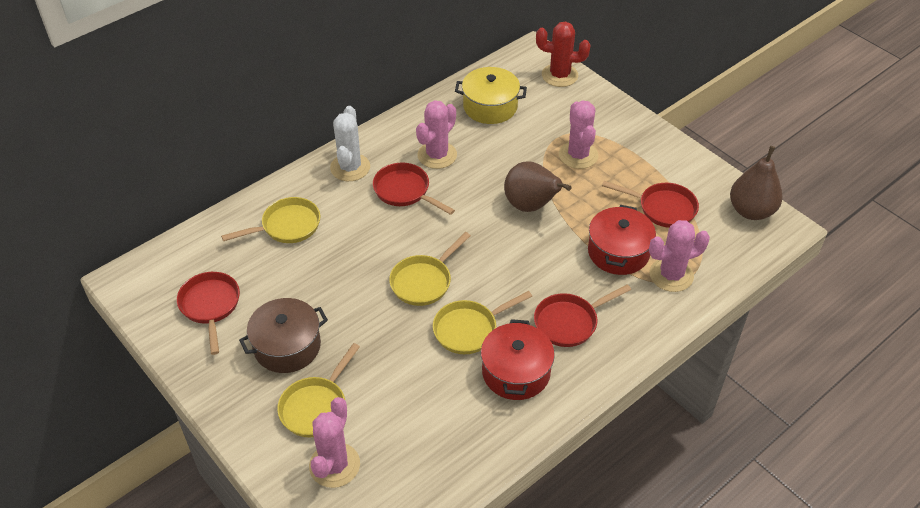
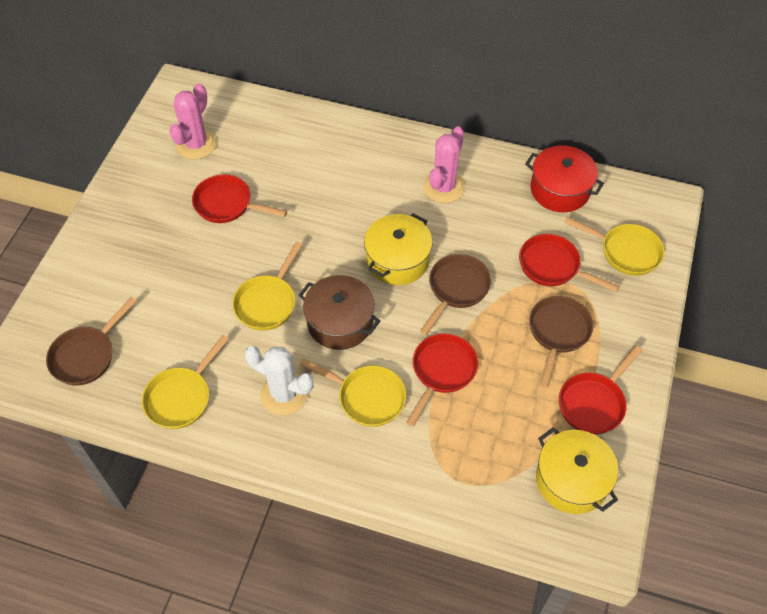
brown pan: none = 0 -> [46,297,136,386] [420,254,491,335] [529,296,593,388] = 3
brown pear: [504,161,572,212] [730,146,783,220] = 2 -> none = 0
pink cactus: [309,397,360,488] [416,100,457,169] [559,100,599,169] [649,220,710,292] = 4 -> [169,84,217,159] [423,126,465,203] = 2
red cactus: [536,21,591,87] = 1 -> none = 0
red pot: [481,319,555,400] [588,205,656,275] = 2 -> [525,146,604,212] = 1
yellow pot: [455,67,527,124] = 1 -> [364,213,433,285] [536,428,618,514] = 2

